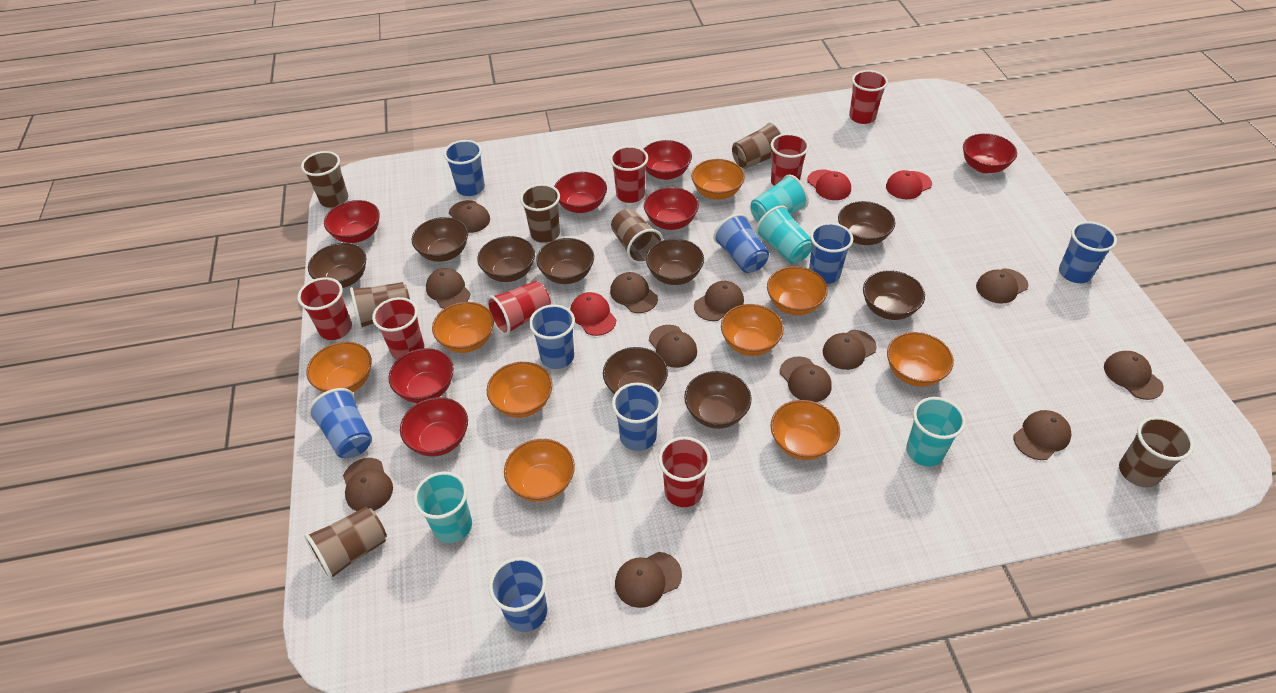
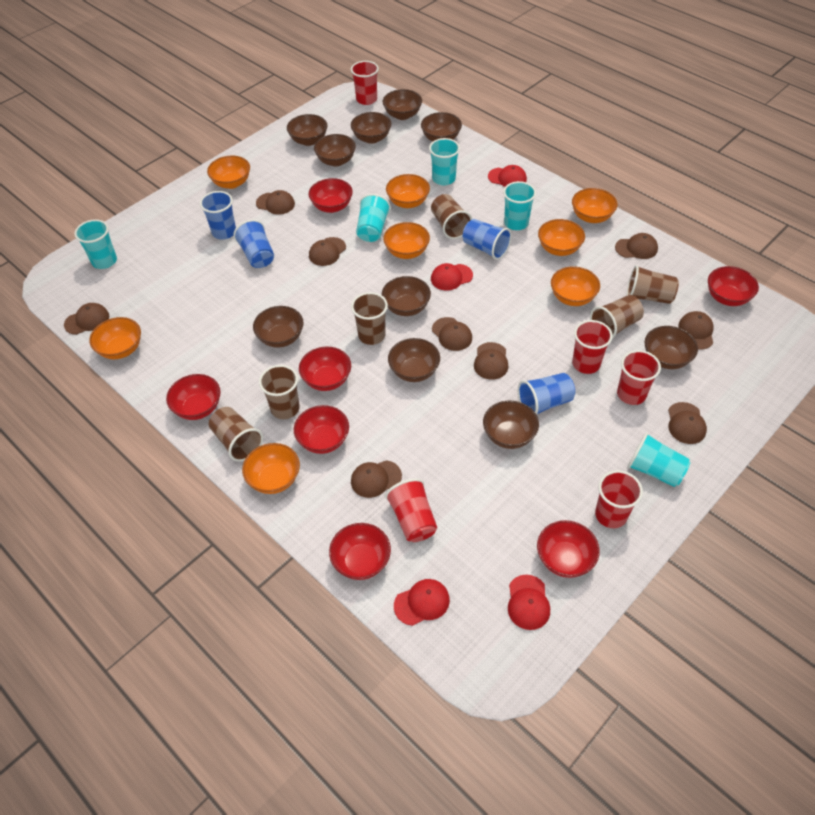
blue cup: [308,388,372,458] [444,140,485,196] [489,557,547,632] [529,304,575,369] [612,383,662,451] [713,214,769,273] [809,223,853,284] [1059,221,1117,283] = 8 -> [200,191,236,240] [233,220,274,268] [463,219,512,260] [518,373,575,415] = 4
brown bowl: [308,243,367,288] [412,217,468,262] [477,236,535,282] [536,238,594,284] [603,347,668,394] [646,239,704,285] [684,371,752,429] [838,201,895,245] [863,270,925,320] = 9 -> [253,306,304,348] [287,114,327,146] [314,134,356,166] [351,112,391,144] [382,276,431,316] [383,89,422,120] [388,338,440,382] [421,112,462,142] [483,400,539,449] [645,326,698,369] = 10
brown cap: [343,458,393,511] [426,268,470,309] [449,200,490,233] [610,272,658,313] [615,552,682,608] [649,325,697,368] [694,281,744,321] [780,356,832,402] [823,330,877,370] [976,268,1028,304] [1013,410,1072,460] [1104,351,1164,400] = 12 -> [64,303,109,335] [256,190,295,215] [309,237,346,266] [351,460,402,498] [432,317,472,351] [474,342,508,380] [615,233,658,259] [668,402,707,444] [679,311,714,350] = 9
brown cup: [301,151,348,208] [304,507,387,581] [350,282,410,329] [520,184,560,243] [611,209,663,264] [732,122,783,169] [1119,416,1194,488] = 7 -> [209,407,263,462] [259,365,300,419] [351,292,388,345] [431,194,472,239] [590,295,644,339] [627,265,679,304] = 6
orange bowl: [306,342,372,393] [432,302,494,353] [487,362,552,418] [504,439,575,502] [691,159,745,200] [721,304,784,356] [767,266,828,315] [770,400,840,460] [887,332,954,387] = 9 -> [89,317,141,359] [207,155,250,189] [242,443,300,494] [383,222,430,259] [386,174,430,208] [538,219,585,256] [551,266,600,306] [572,188,618,223] = 8
red cap: [570,292,616,336] [807,169,851,200] [886,170,932,199] = 3 -> [394,579,450,626] [431,263,473,290] [488,165,527,187] [508,575,550,630] = 4
red cup: [298,277,352,340] [372,297,424,360] [487,281,551,335] [610,146,648,203] [658,437,711,507] [771,133,809,186] [849,70,888,124] = 7 -> [351,61,379,105] [385,479,437,542] [572,320,613,374] [595,470,643,528] [617,350,661,405] = 5
turquoise cup: [414,471,472,543] [751,174,809,222] [756,206,812,264] [906,397,966,467] = 4 -> [74,219,117,269] [356,194,391,242] [429,138,460,185] [503,181,536,230] [627,432,691,487] = 5

